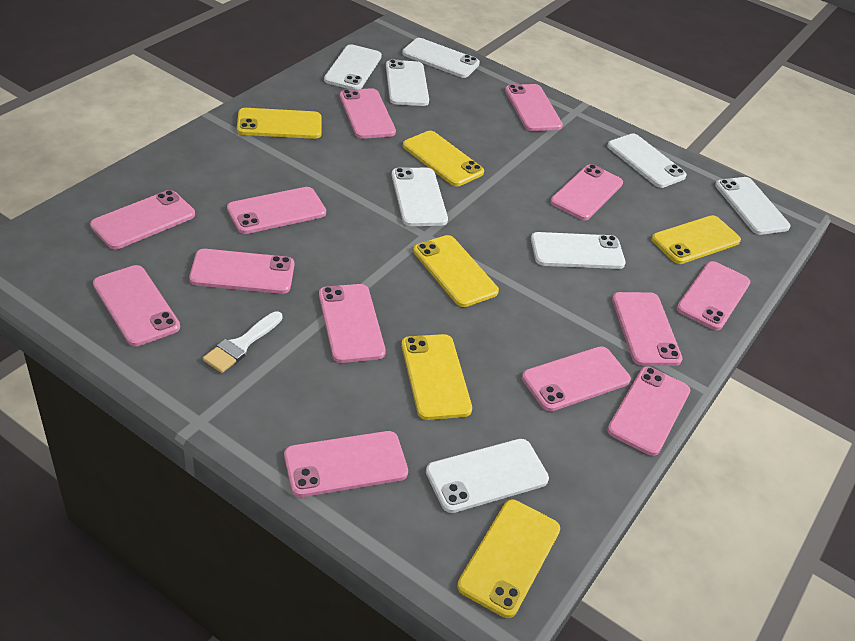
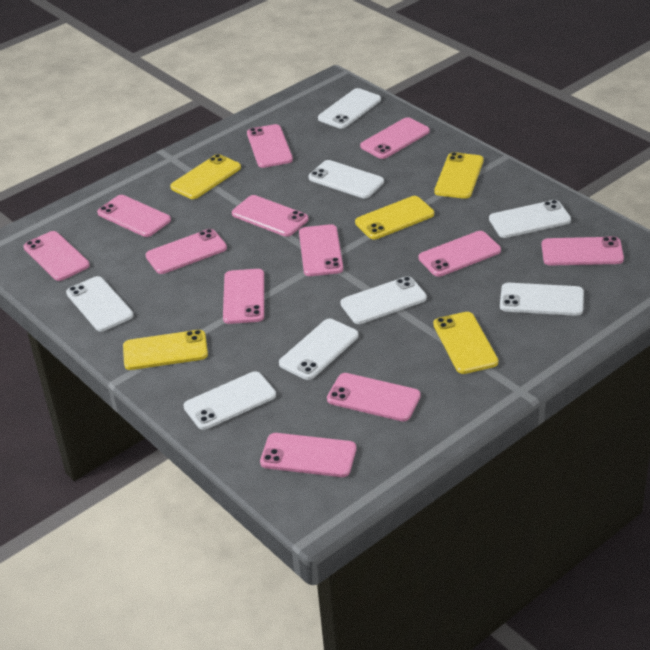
pink phone: [90,190,195,249] [93,265,180,347] [189,249,294,294] [227,187,326,234] [284,431,408,497] [319,284,386,363] [340,88,396,139] [505,84,563,131] [522,346,631,411] [551,164,623,220] [607,367,690,456] [612,292,682,366] [677,261,750,331] = 13 -> [24,231,90,281] [97,195,171,237] [145,229,227,274] [223,269,264,324] [232,195,308,237] [247,124,293,168] [260,433,356,477] [299,224,343,276] [327,373,421,421] [360,117,430,159] [418,231,501,277] [542,236,624,265] = 12
white brush: [203,311,283,373] = 1 -> none = 0
yellow phone: [237,108,322,139] [401,334,472,420] [403,131,484,186] [413,235,499,307] [457,500,560,618] [651,215,741,264] = 6 -> [123,330,208,370] [170,154,241,199] [355,196,434,239] [433,312,498,374] [434,152,483,199] = 5

